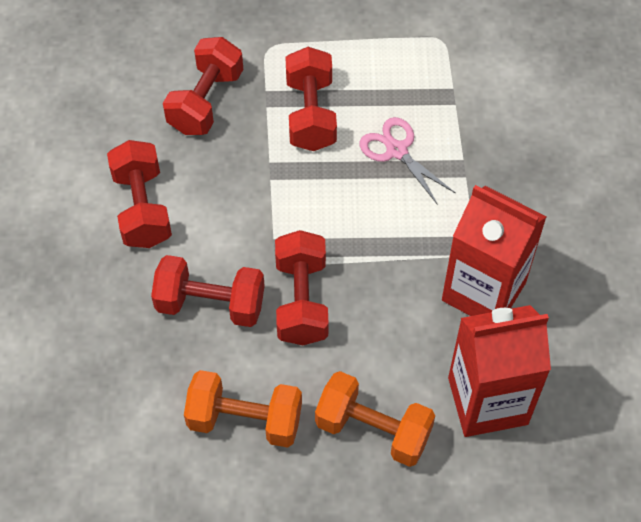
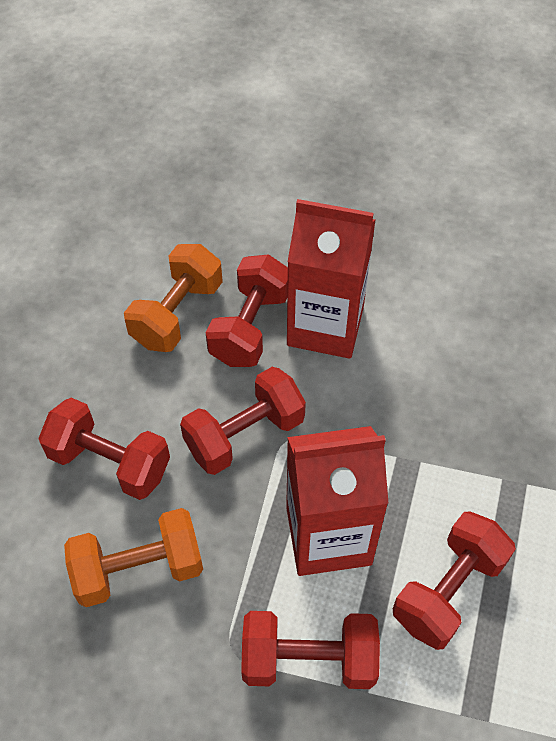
pink scissors: [360,117,455,205] = 1 -> none = 0

